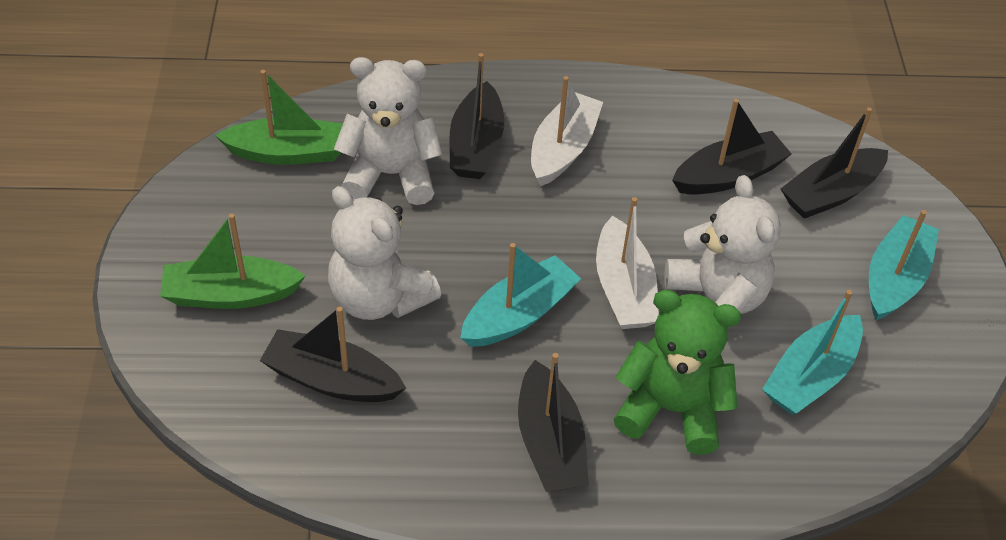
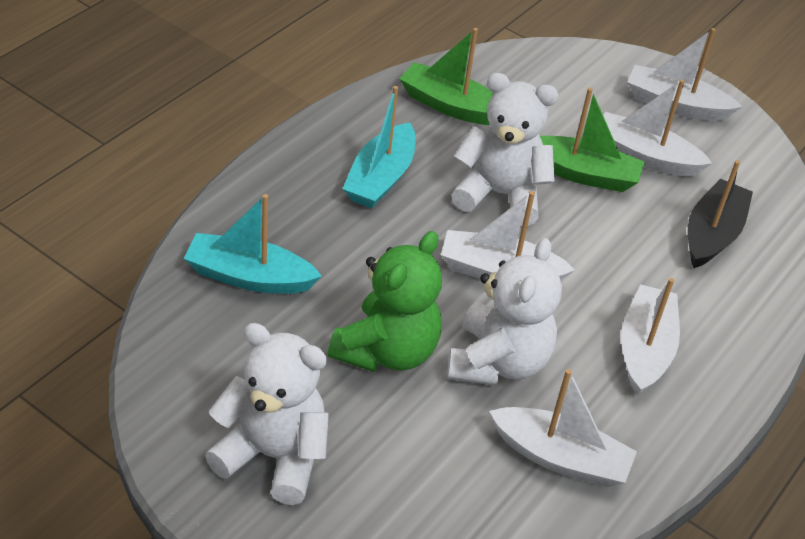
black boat: [260,307,406,402] [449,53,504,179] [518,353,589,492] [672,99,792,195] [781,107,888,219] = 5 -> [688,160,753,268] = 1
turquoise boat: [460,243,581,347] [762,290,863,415] [869,210,939,320] = 3 -> [184,194,322,294] [343,86,416,208] = 2
white boat: [531,76,603,186] [596,197,659,329] = 2 -> [441,191,575,281] [489,369,637,487] [603,79,713,176] [621,278,680,395] [627,28,742,121] = 5

